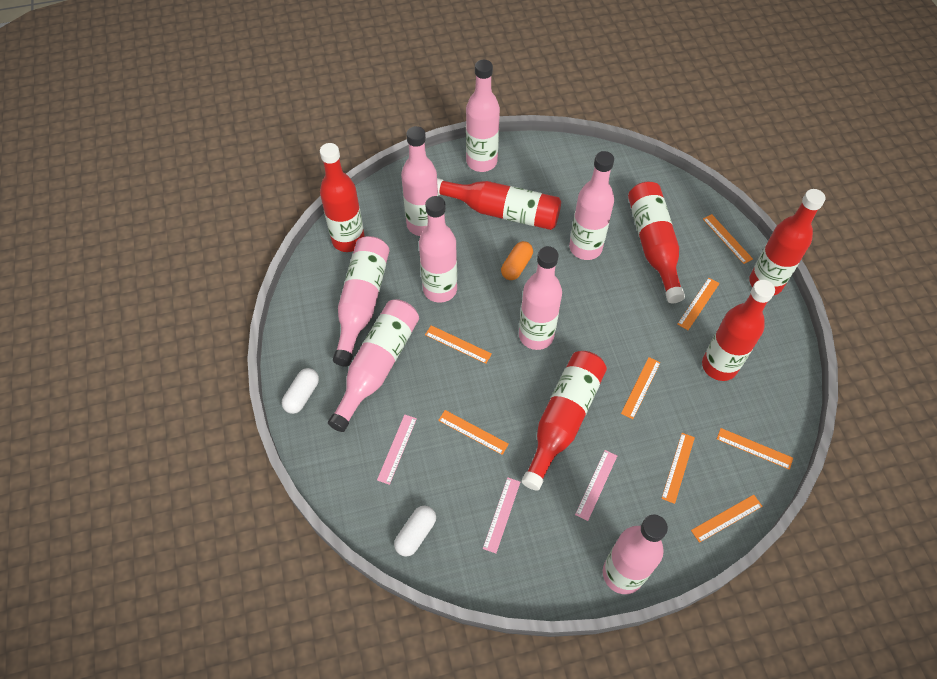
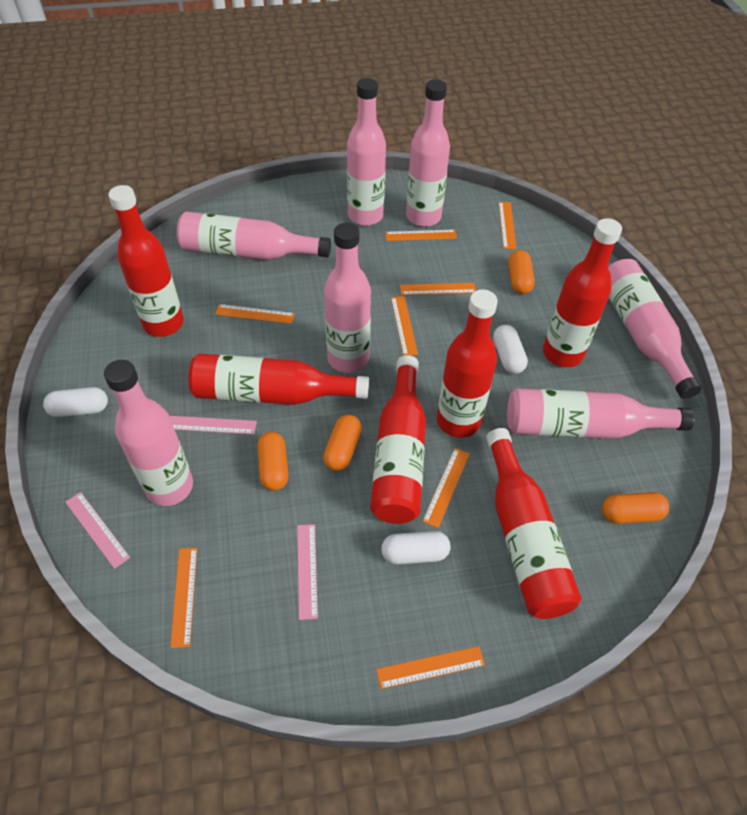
orange capsule: [501,241,533,280] = 1 -> [257,432,288,491] [323,415,362,471] [508,250,535,294] [602,492,669,524] = 4
pink bottle: [328,299,419,432] [333,236,390,367] [401,126,438,236] [419,196,457,303] [466,60,500,172] [519,246,562,350] [569,151,614,260] [603,514,668,594] = 8 -> [104,360,193,506] [177,212,331,260] [324,223,371,373] [347,78,386,226] [406,79,450,227] [507,388,695,439] [608,259,702,399] = 7
white capsule: [282,368,319,414] [394,506,436,557] = 2 -> [43,387,108,417] [381,531,451,564] [493,325,528,374] = 3

